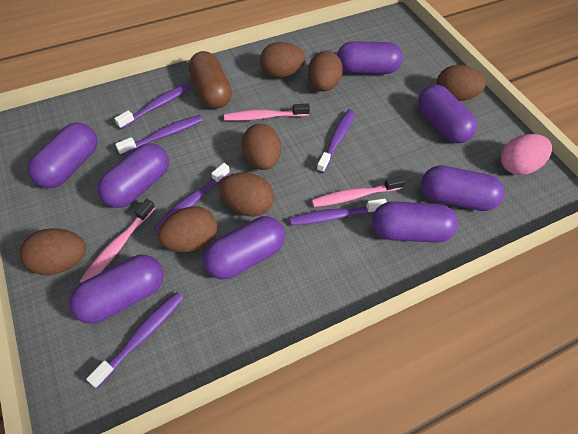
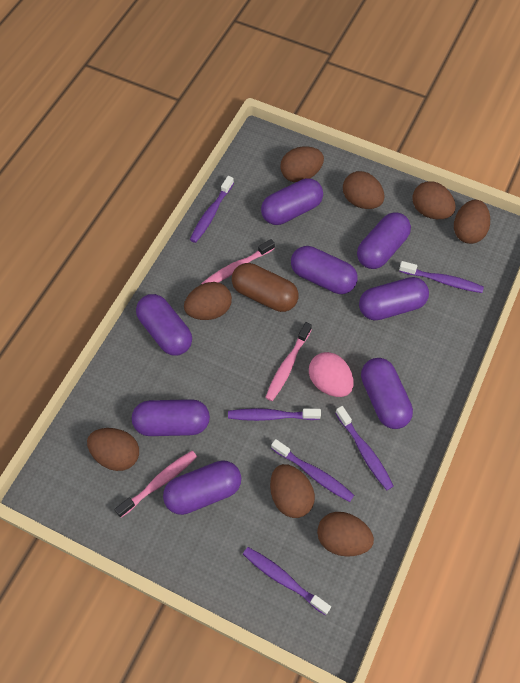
brown egg: [20,229,86,275] [158,206,217,252] [219,173,274,217] [241,124,281,170] [260,42,306,78] [308,51,343,91] [436,65,486,101] = 7 -> [87,428,139,471] [184,282,232,320] [270,464,315,518] [280,146,324,182] [317,512,374,557] [343,171,384,209] [412,181,456,219] [454,200,490,244] = 8

